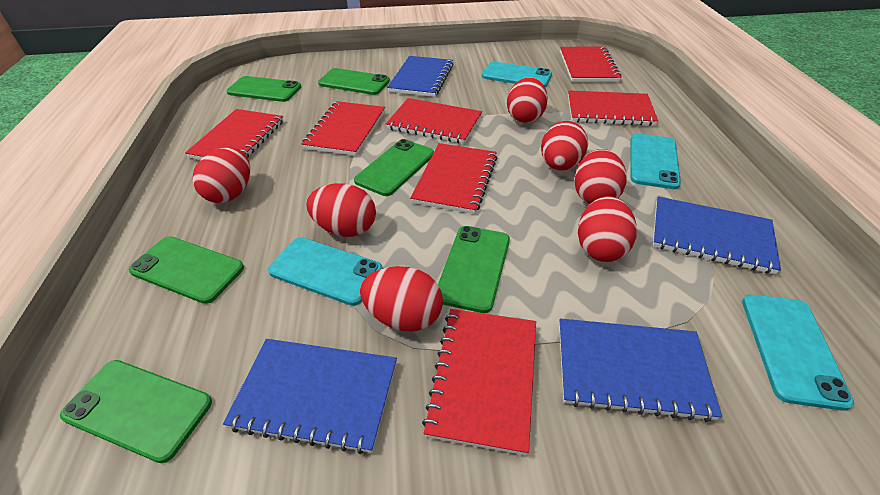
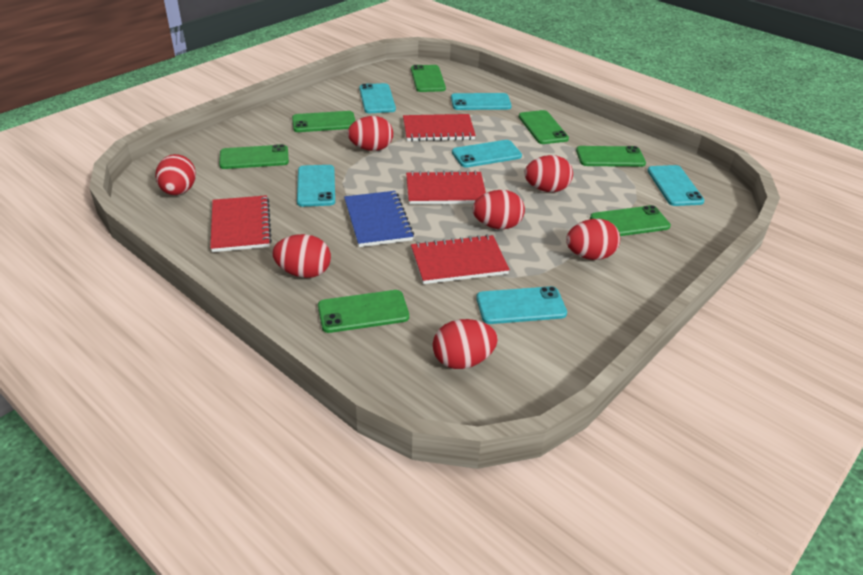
blue notebook: [223,339,397,454] [387,56,454,97] [559,318,722,422] [653,196,781,274] = 4 -> [344,191,414,247] = 1
green phone: [60,360,212,463] [129,237,244,304] [227,76,301,102] [318,68,390,95] [354,139,434,196] [438,226,510,313] = 6 -> [219,144,289,169] [292,111,355,132] [318,290,409,333] [411,65,446,92] [519,110,569,144] [576,146,646,167] [590,205,671,236] = 7
red notebook: [185,109,284,160] [301,101,385,156] [386,98,482,144] [410,143,497,214] [422,309,536,455] [560,46,621,82] [568,90,658,126] = 7 -> [210,195,272,252] [403,114,476,141] [406,170,486,205] [411,235,510,284] = 4
turquoise phone: [268,237,382,306] [482,61,552,87] [631,134,681,189] [742,294,854,411] = 4 -> [297,165,335,207] [359,83,396,113] [451,93,512,110] [452,140,522,168] [476,286,567,324] [647,165,705,206] = 6

